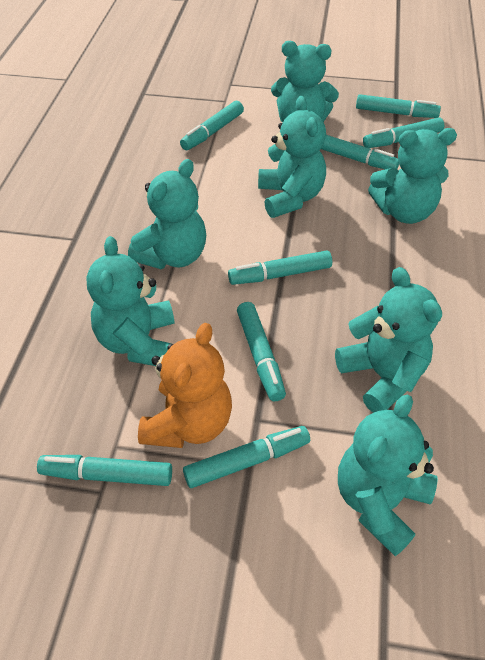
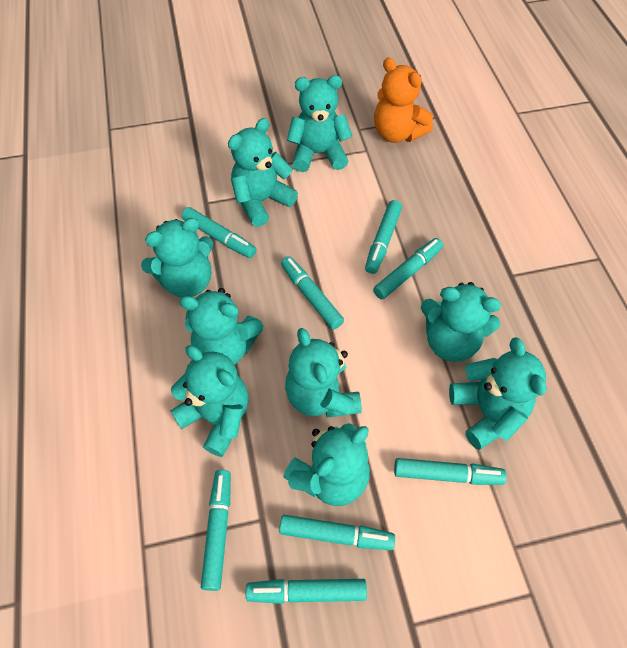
turquoise teddy bear: [86,236,174,366] [128,159,206,269] [258,96,326,218] [271,41,339,122] [335,267,442,413] [338,394,438,556] [368,128,457,224] = 7 -> [141,218,213,298] [170,345,249,457] [179,288,264,365] [228,118,298,227] [283,423,370,506] [285,328,362,418] [287,75,352,172] [420,282,501,362] [449,337,547,450] = 9

